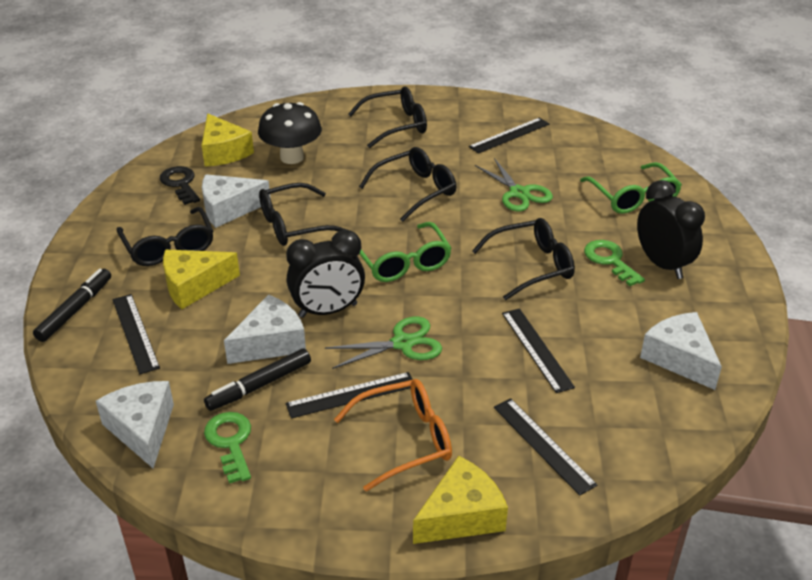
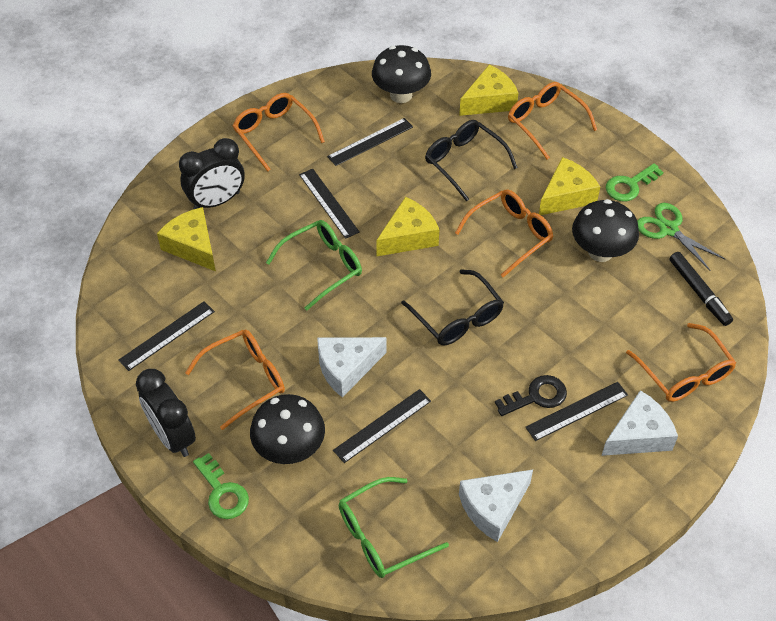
black glasses: [117,207,213,266] [259,183,347,246] [348,87,427,148] [359,147,456,222] [472,218,575,300] = 5 -> [401,269,504,345] [425,120,518,202] = 2
black marker: [33,269,111,342] [204,348,311,411] = 2 -> [669,252,733,326] = 1
black mushroom: [258,102,322,164] = 1 -> [250,394,325,464] [372,45,431,103] [572,199,639,262] = 3
green scissors: [325,317,442,369] [475,158,553,211] = 2 -> [637,203,725,271] = 1
orange glasses: [334,379,452,491] = 1 -> [185,329,285,430] [233,93,325,172] [455,190,554,278] [508,82,597,160] [626,323,736,402] = 5
white cheese: [96,381,174,468] [202,174,271,228] [224,294,306,364] [640,312,722,390] = 4 -> [317,337,386,398] [459,470,533,542] [601,390,678,456] = 3
yellow cheese: [163,250,240,309] [202,113,254,167] [413,456,508,544] = 3 -> [157,207,216,271] [376,197,439,256] [459,64,518,116] [539,157,600,215] = 4

